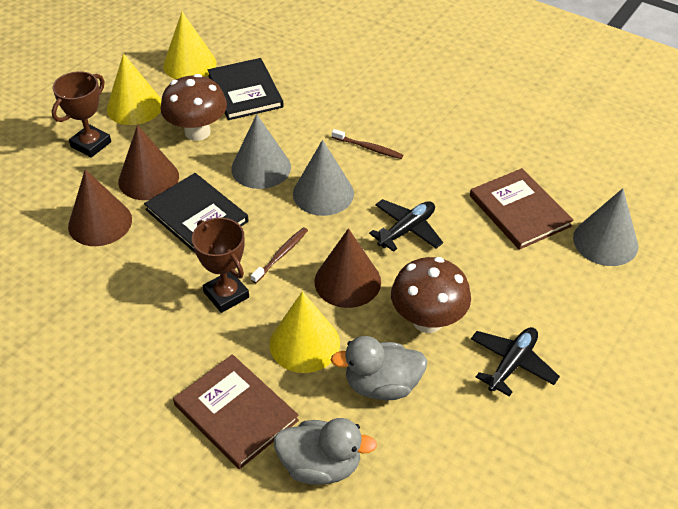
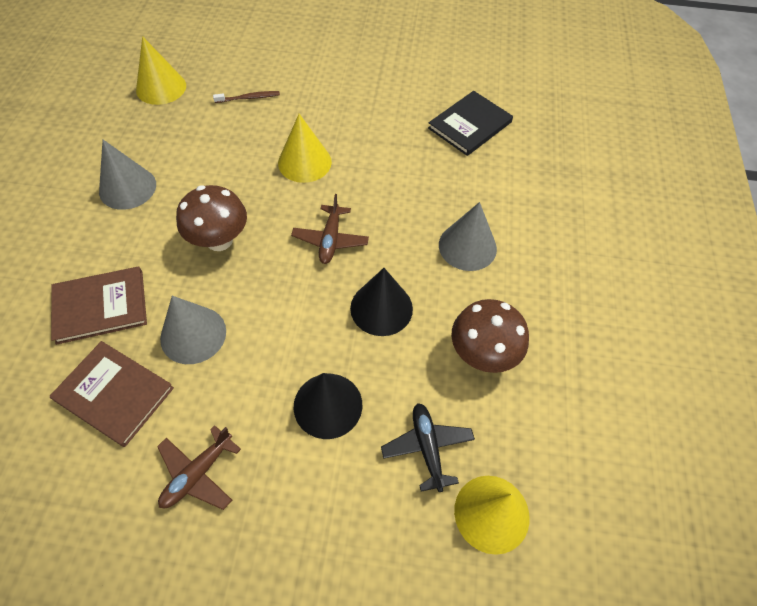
black book: [144,173,249,253] [208,58,284,120] = 2 -> [428,91,513,156] = 1
black cone: none = 0 -> [293,373,362,439] [350,268,413,336] = 2
black plane: [369,199,443,252] [471,327,560,396] = 2 -> [381,403,475,492] = 1
brown cone: [68,169,132,246] [118,125,179,200] [314,228,381,308] = 3 -> none = 0
brown plane: none = 0 -> [157,425,241,510] [291,194,369,264] = 2
brown toothbrush: [251,227,308,283] [332,129,403,159] = 2 -> [213,91,280,103] = 1
brown trophy: [52,71,111,158] [192,218,249,313] = 2 -> none = 0
grey duck: [274,418,377,485] [331,336,427,400] = 2 -> none = 0

